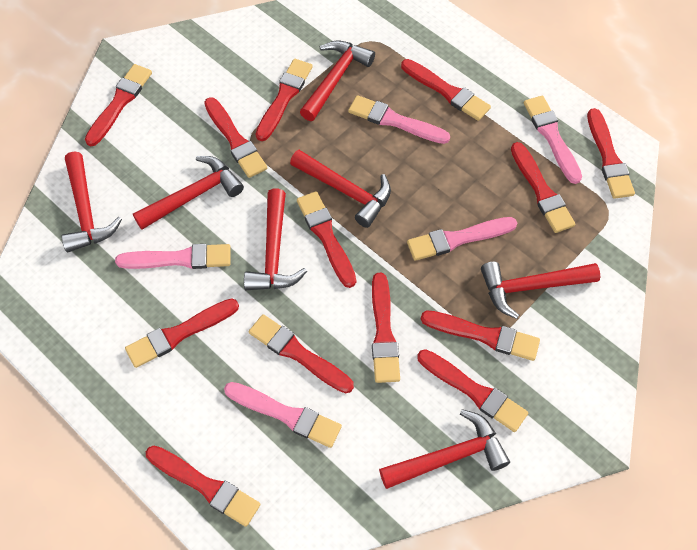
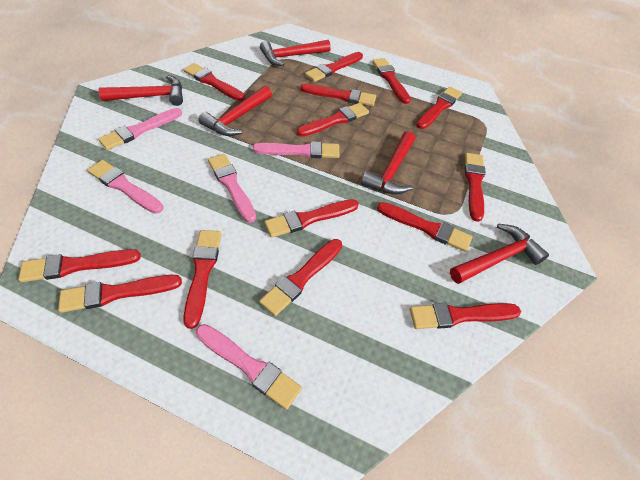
red brush: [85,64,152,146] [125,298,239,368] [146,446,260,527] [204,97,267,178] [248,314,354,393] [256,59,313,141] [297,191,356,288] [372,273,400,383] [401,59,491,121] [417,349,528,432] [421,311,540,361] [511,142,575,233] [587,108,635,199] = 13 -> [18,249,141,282] [58,275,182,313] [183,230,221,329] [184,63,245,101] [259,239,342,316] [265,199,359,238] [297,103,369,137] [301,84,376,106] [305,52,363,82] [372,58,411,104] [377,202,472,252] [410,303,521,329] [416,86,462,129] [465,153,486,222] = 14
red hammer: [62,152,122,252] [133,156,244,230] [244,189,307,290] [290,150,391,228] [300,41,375,121] [379,409,510,489] [481,262,600,319] = 7 -> [99,75,183,106] [199,86,272,136] [260,40,331,66] [361,131,415,194] [450,224,549,284] = 5

